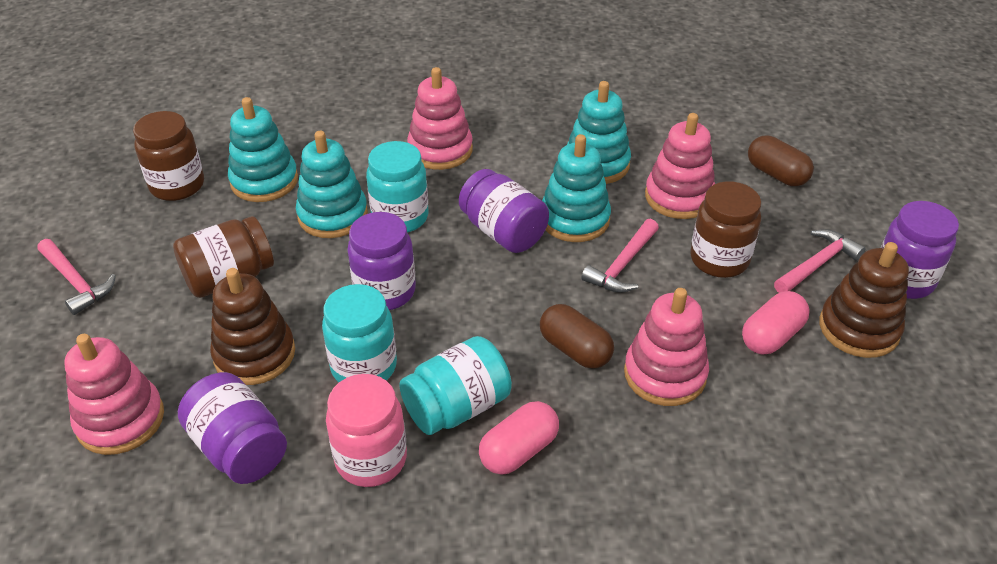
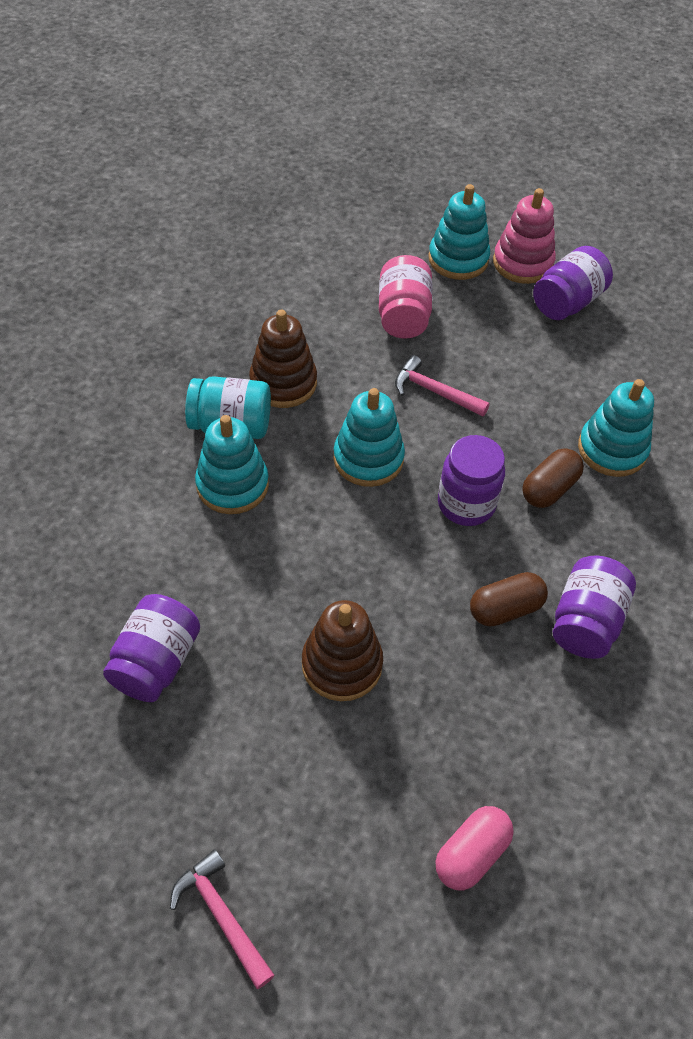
brown jar: [133,111,204,201] [173,216,274,298] [690,181,761,278] = 3 -> none = 0
pink capsule: [479,401,559,475] [742,291,810,355] = 2 -> [435,806,514,890] = 1
pink hammer: [37,239,116,315] [581,219,659,293] [774,229,866,293] = 3 -> [170,849,275,989] [395,355,490,417] = 2
pink stacking toy: [64,334,164,455] [407,67,473,170] [624,288,709,406] [645,113,715,219] = 4 -> [493,188,556,284] = 1
turquoise jar: [322,284,397,382] [366,141,428,233] [399,336,512,435] = 3 -> [185,376,271,439] = 1

